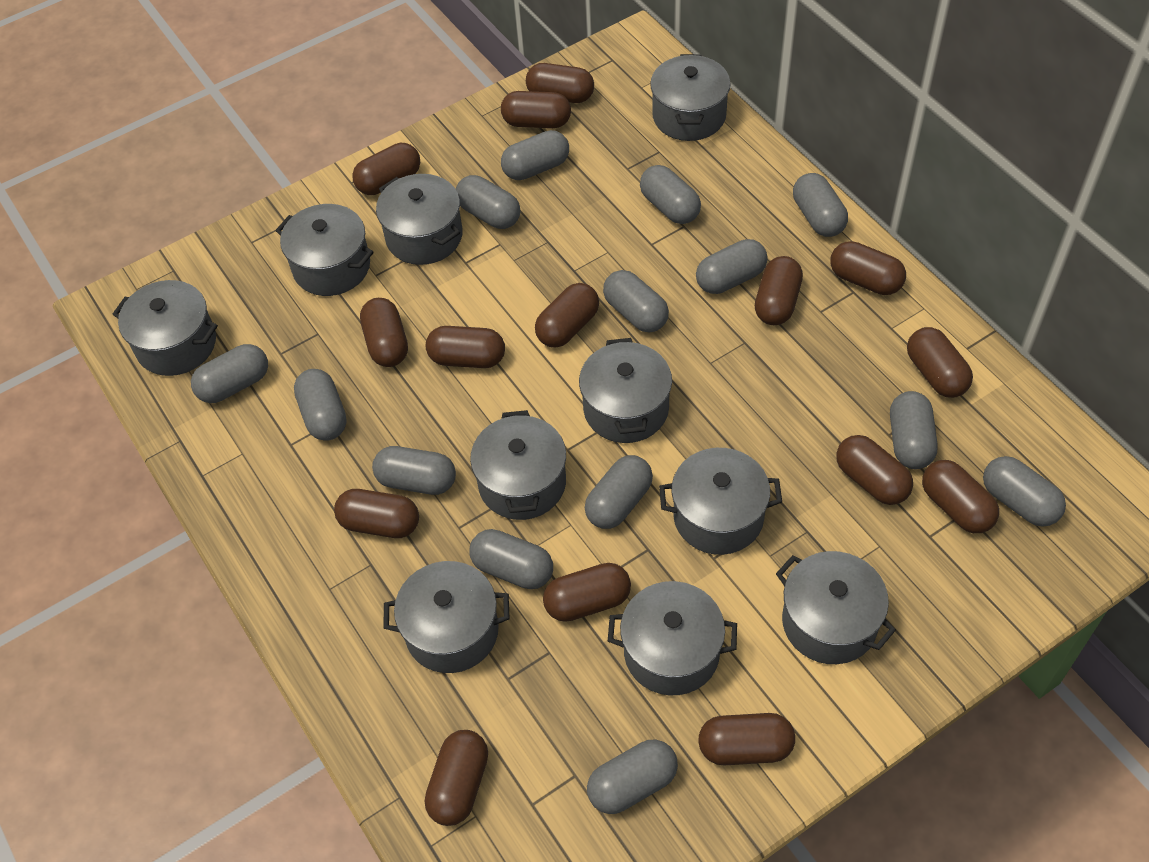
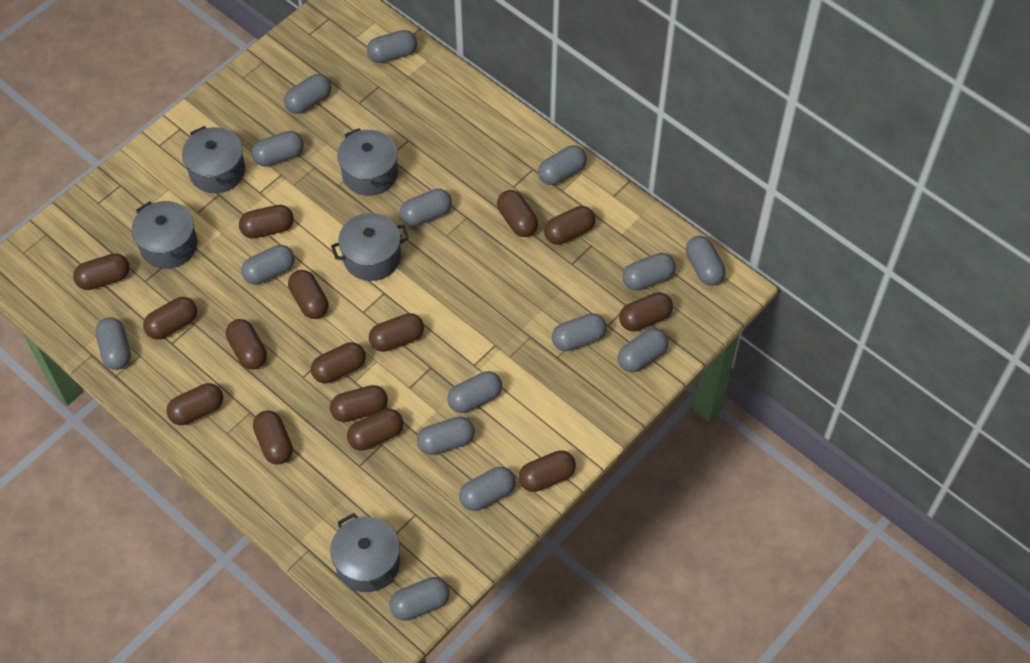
grey capsule: [191,344,268,403] [294,369,347,441] [372,446,456,495] [456,175,520,229] [470,529,553,589] [501,130,569,180] [585,455,653,529] [587,740,678,814] [603,270,669,332] [640,165,701,224] [696,239,768,294] [793,173,848,237] [890,391,938,469] [983,456,1066,527] = 14 -> [95,317,131,370] [241,245,295,285] [251,131,304,167] [284,74,331,114] [367,30,417,63] [389,577,450,621] [400,189,452,227] [417,416,475,455] [447,371,502,413] [459,467,515,511] [538,145,587,185] [552,313,607,351] [618,328,669,372] [623,253,676,291] [686,236,725,286] = 15
grey pot: [112,280,218,376] [276,204,374,296] [376,174,463,265] [383,561,510,673] [470,410,566,520] [579,338,672,443] [608,581,737,695] [650,54,730,141] [659,448,782,555] [776,551,896,664] = 10 -> [132,201,198,269] [182,126,245,193] [330,513,400,592] [331,213,409,281] [337,128,398,196] = 5

